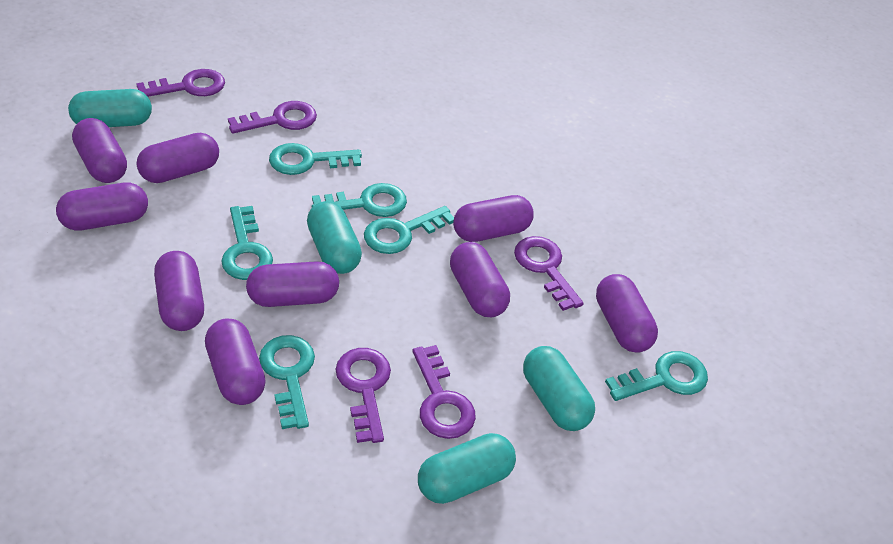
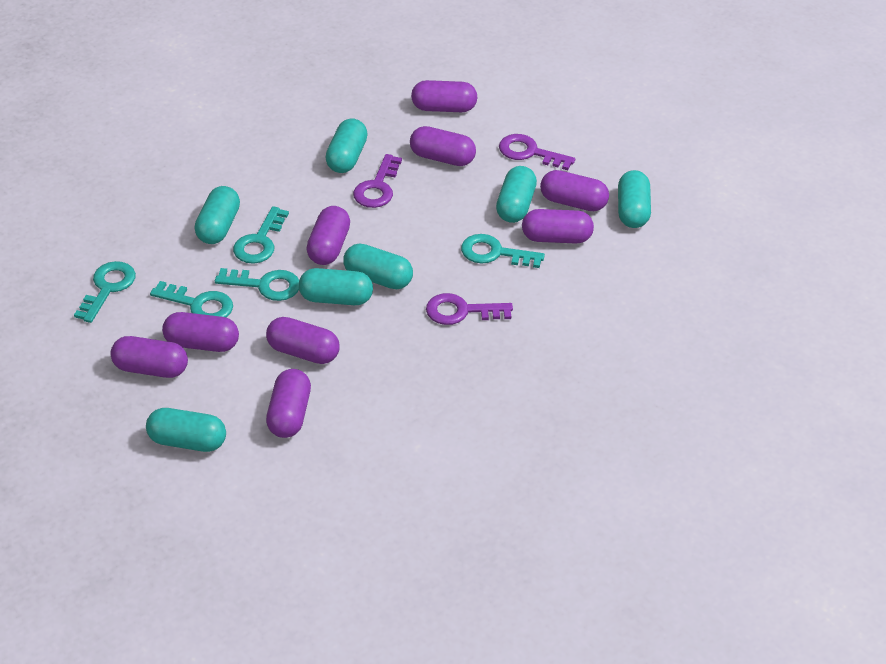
purple key: [136,69,225,97] [228,101,317,134] [335,348,391,443] [412,345,476,439] [514,236,584,311] = 5 -> [353,154,402,208] [426,293,513,325] [499,134,575,170] = 3
turquoise capsule: [68,89,152,127] [307,201,362,274] [418,433,516,504] [523,346,595,431] = 4 -> [146,408,226,452] [194,186,240,244] [299,268,373,305] [325,118,368,173] [343,243,413,289] [496,166,537,223] [618,170,651,228] = 7
turquoise key: [221,206,273,280] [259,335,315,429] [269,143,362,175] [312,183,407,217] [364,206,454,254] [605,351,708,401] = 6 -> [74,261,136,323] [150,281,233,318] [215,268,299,301] [233,206,289,264] [461,234,545,268] = 5

